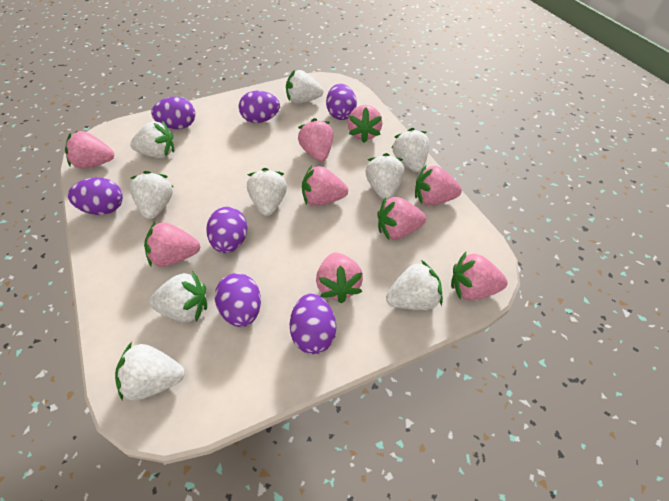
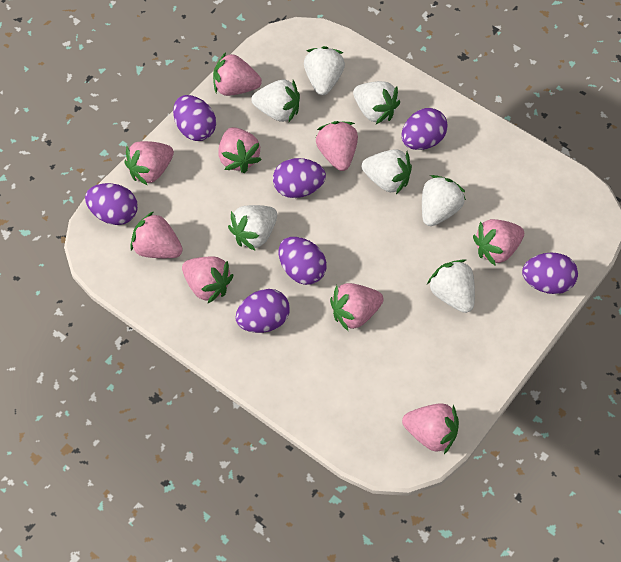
white strawberry: [115,342,185,400] [130,121,174,158] [130,171,173,219] [149,272,207,322] [247,168,287,216] [286,70,323,104] [366,153,404,200] [386,260,443,310] [392,128,429,172] = 9 -> [228,205,277,251] [251,79,300,122] [304,46,345,95] [353,81,400,124] [362,149,412,194] [422,175,466,226] [427,259,475,313] = 7

